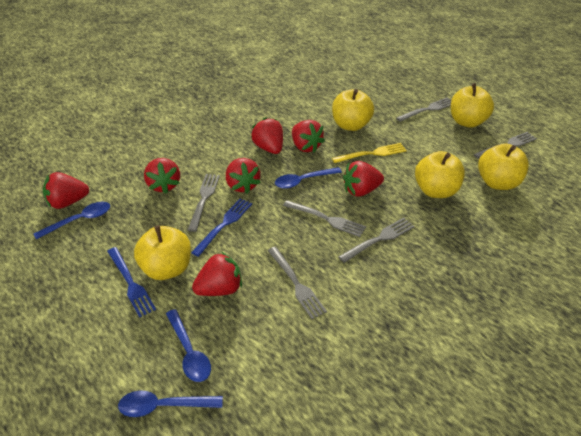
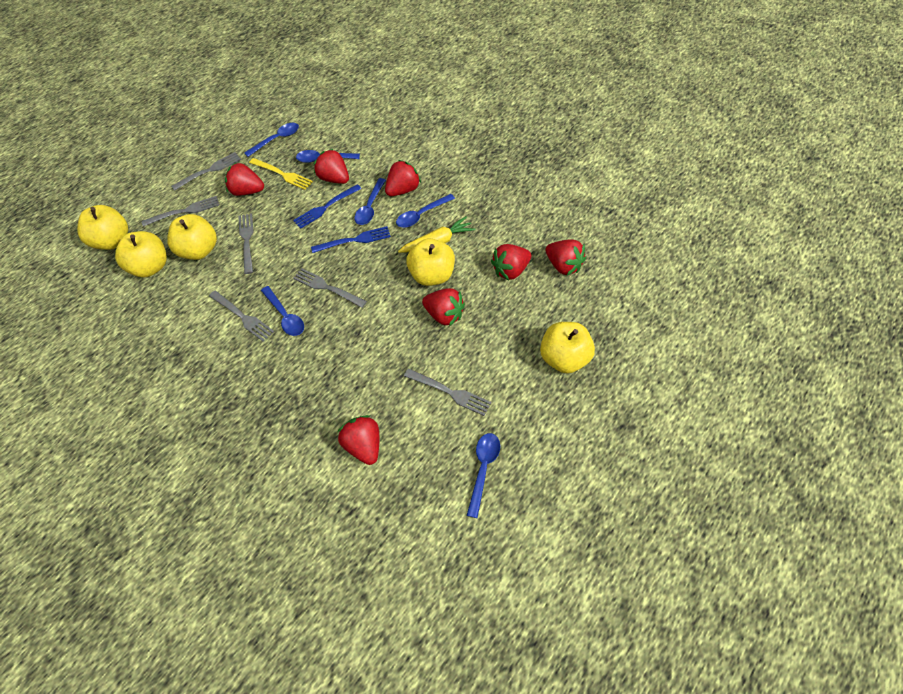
blue spoon: [33,202,110,240] [118,391,223,417] [166,309,211,382] [275,167,342,189] = 4 -> [244,123,299,157] [261,286,304,336] [296,150,360,163] [354,178,386,225] [396,194,455,228] [467,433,500,518] = 6
yellow carrot: none = 0 -> [398,216,475,253] = 1

